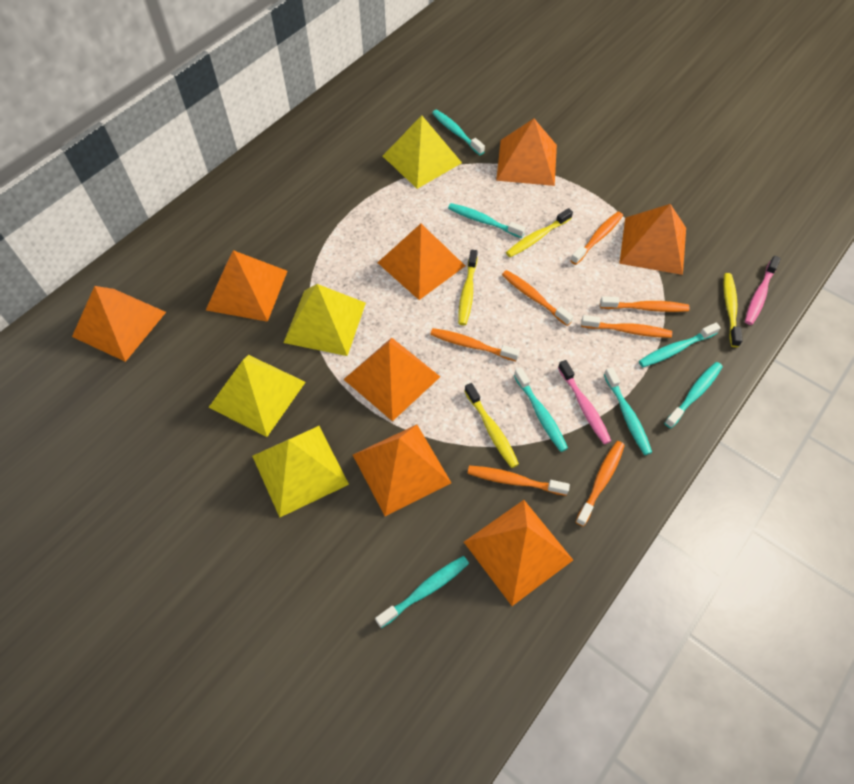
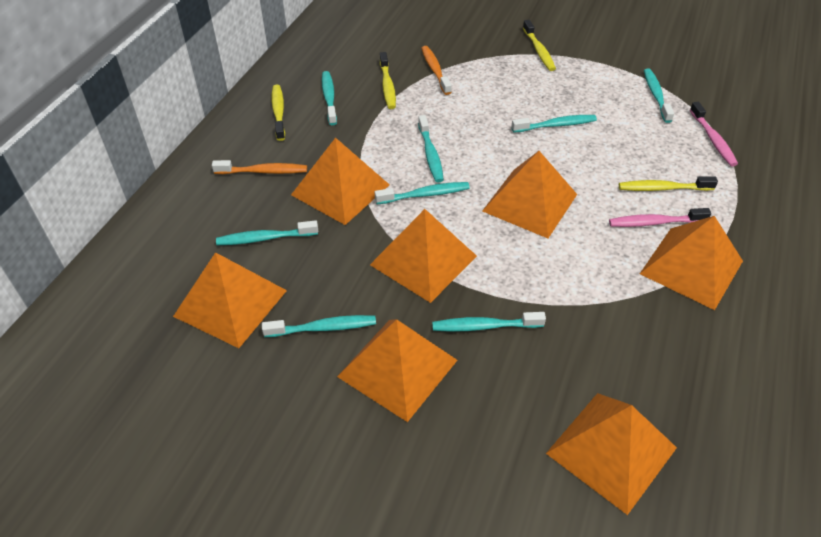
orange pyramid: [72,286,166,362] [206,250,287,322] [343,338,440,421] [353,425,451,516] [377,224,465,300] [464,500,573,606] [496,118,557,186] [619,204,686,275] = 8 -> [173,252,287,348] [291,138,390,225] [337,319,457,422] [370,209,477,303] [482,151,577,238] [546,393,677,515] [640,216,743,310] = 7
orange toothbrush: [430,328,520,361] [467,465,570,496] [502,270,573,326] [570,212,623,265] [575,441,625,527] [581,315,672,338] [600,296,689,312] = 7 -> [212,160,307,174] [421,46,452,95] = 2
turquoise toothbrush: [375,556,469,628] [432,110,485,155] [448,203,525,238] [514,368,568,452] [604,367,652,455] [639,323,721,367] [664,362,723,428] = 7 -> [216,220,318,245] [262,315,376,337] [322,71,337,125] [375,182,470,204] [418,115,444,182] [432,312,546,332] [512,115,597,133] [644,68,674,123] = 8
yellow pyramid: [208,355,306,437] [252,426,349,517] [283,284,366,356] [383,115,462,189] = 4 -> none = 0

